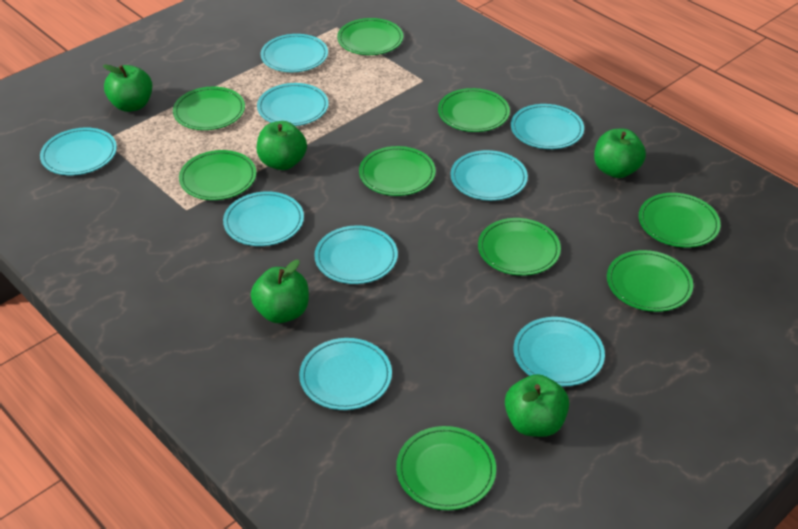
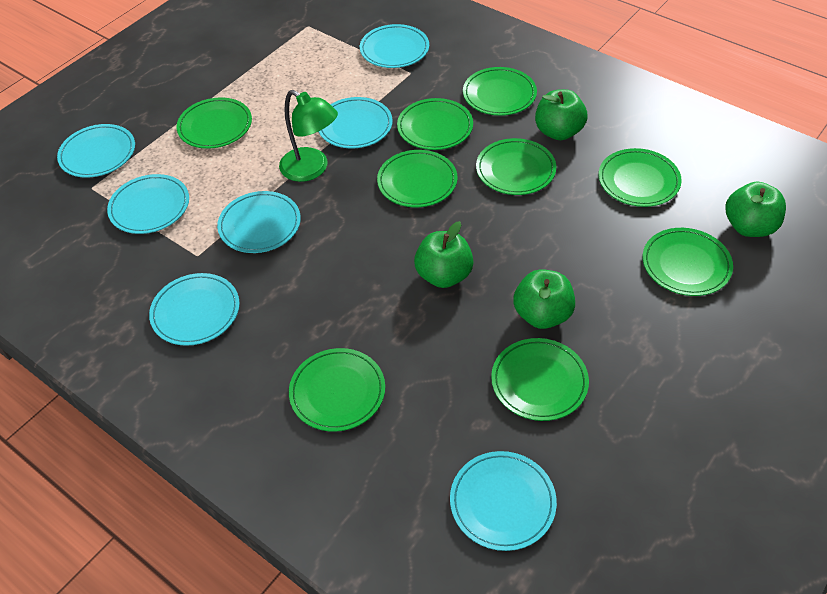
green apple: [103,64,152,112] [251,260,309,323] [257,121,307,170] [505,374,569,437] [594,129,646,178] = 5 -> [414,221,474,288] [513,269,575,329] [535,89,587,140] [725,181,786,237] = 4
green lamp: none = 0 -> [279,90,338,182] = 1
turquoise plate: [40,128,117,175] [223,191,304,246] [257,83,329,126] [261,34,328,72] [299,338,392,410] [314,225,398,284] [450,150,528,201] [511,104,584,149] [514,317,605,386] = 9 -> [57,124,135,178] [107,174,189,234] [149,273,239,346] [217,191,301,253] [318,97,393,148] [360,24,429,68] [450,451,557,551] = 7

